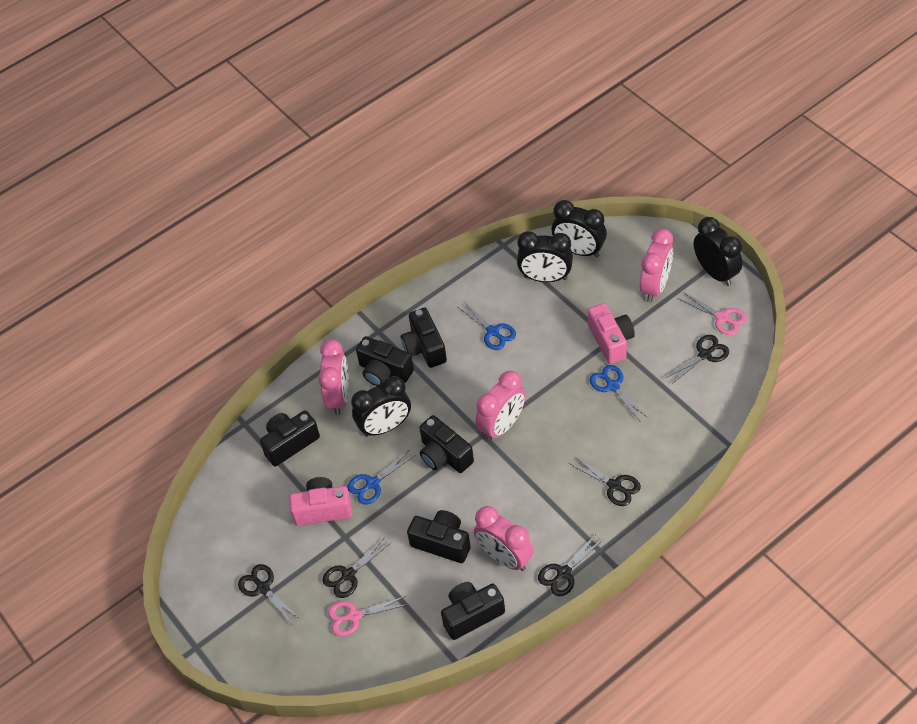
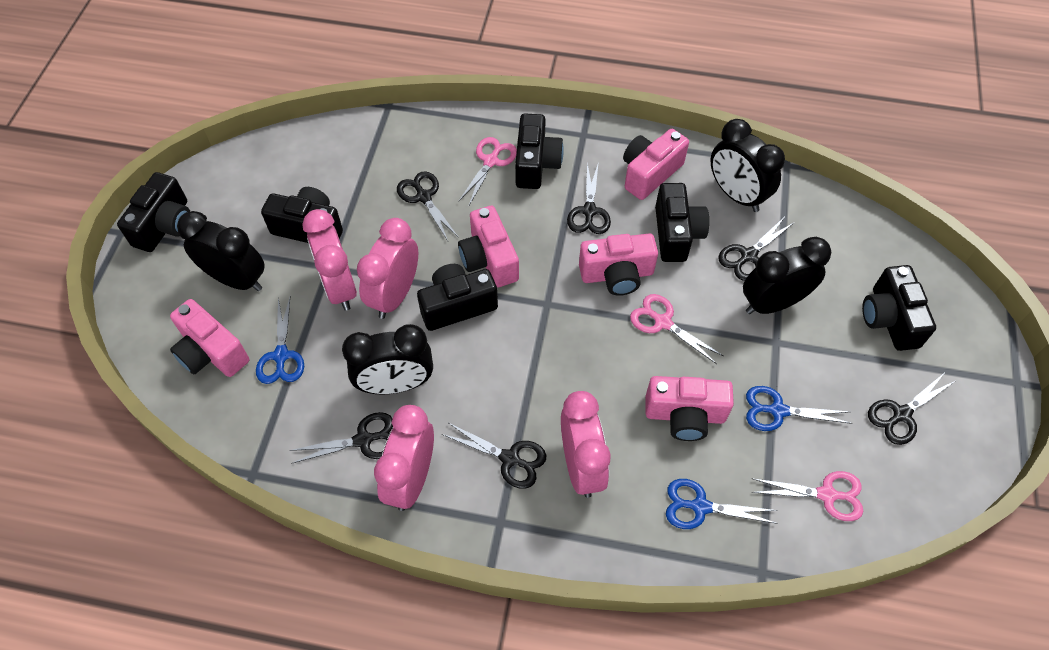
black scissors: [238,564,300,624] [322,537,391,598] [538,534,604,596] [569,456,641,506] [665,335,729,384] = 5 -> [289,412,393,464] [397,171,459,241] [442,423,546,489] [567,162,611,234] [718,218,795,281] [868,373,955,445] = 6
pink camera: [289,477,352,526] [588,303,635,364] = 2 -> [170,299,249,377] [458,206,519,288] [579,234,658,296] [623,129,689,200] [645,376,734,441] = 5
pink scissors: [328,596,408,636] [678,292,747,335] = 2 -> [458,137,517,205] [630,294,723,364] [751,471,863,521] = 3

